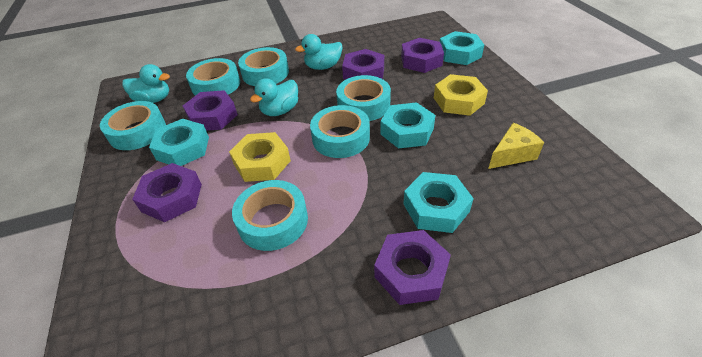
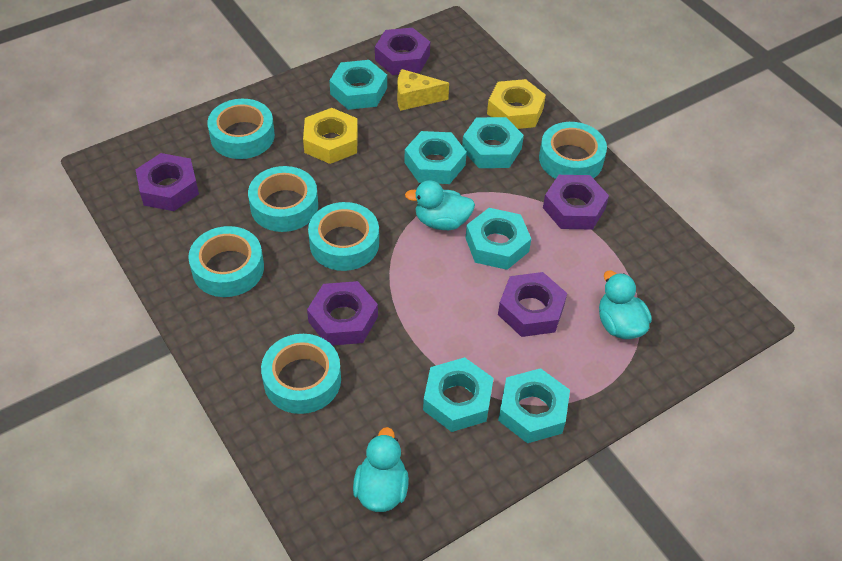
turquoise nut: [149,119,209,166] [381,102,436,149] [403,172,474,233] [440,31,484,65] = 4 -> [329,60,387,110] [404,131,467,184] [423,357,494,432] [462,117,524,168] [466,208,531,270] [498,368,570,443] = 6

